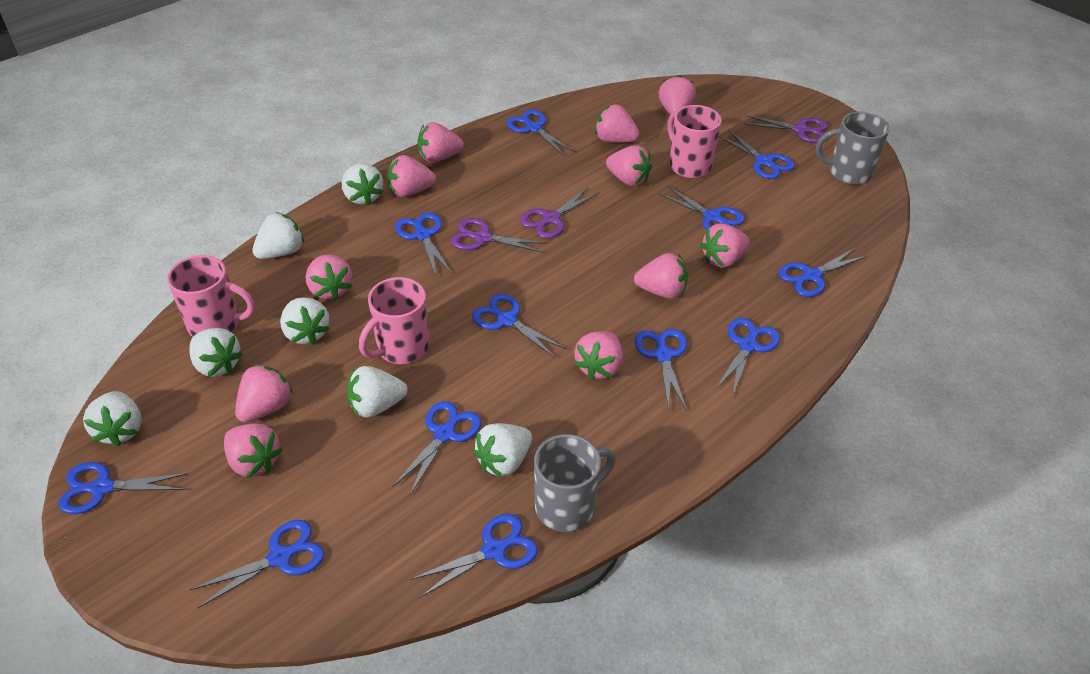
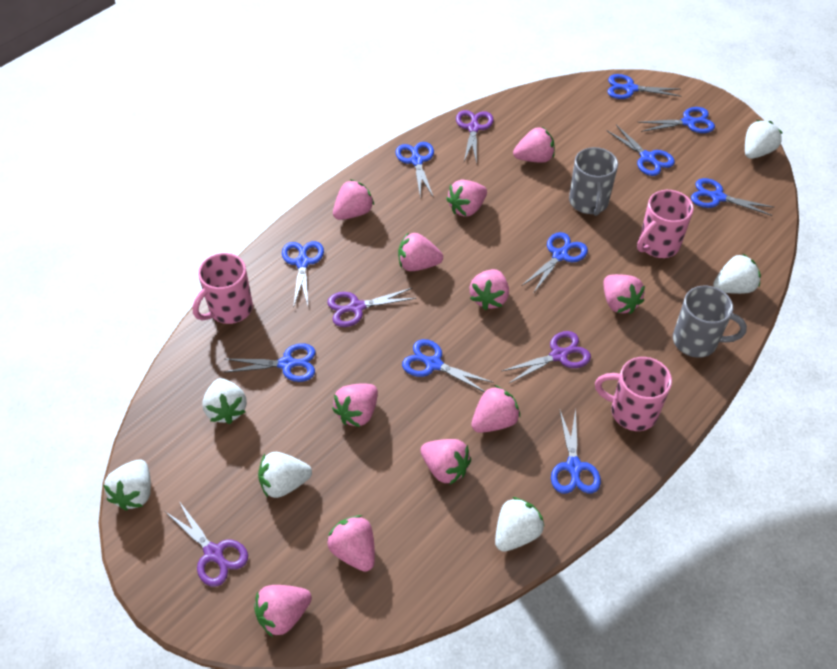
blue scissors: [58,462,188,514] [190,520,324,608] [392,401,481,495] [395,212,452,275] [410,514,538,598] [472,294,567,358] [506,110,575,156] [635,329,687,411] [657,185,745,230] [715,318,780,397] [719,130,795,179] [778,247,867,297] = 12 -> [223,343,315,382] [282,241,324,308] [395,142,434,198] [402,339,494,392] [522,232,588,294] [551,408,601,494] [606,125,675,176] [608,74,681,99] [637,107,715,133] [691,178,773,216] = 10
purple scissors: [451,218,548,253] [520,187,600,239] [744,115,828,143] = 3 -> [166,501,248,587] [327,288,416,327] [456,110,493,164] [502,331,591,384] = 4
white strawberry: [83,391,142,446] [189,328,243,377] [252,212,304,259] [280,297,330,345] [342,163,383,206] [347,366,408,418] [473,423,532,477] = 7 -> [103,459,151,511] [202,378,247,424] [258,452,312,498] [495,497,544,552] [713,253,761,294] [745,120,783,159] = 6

